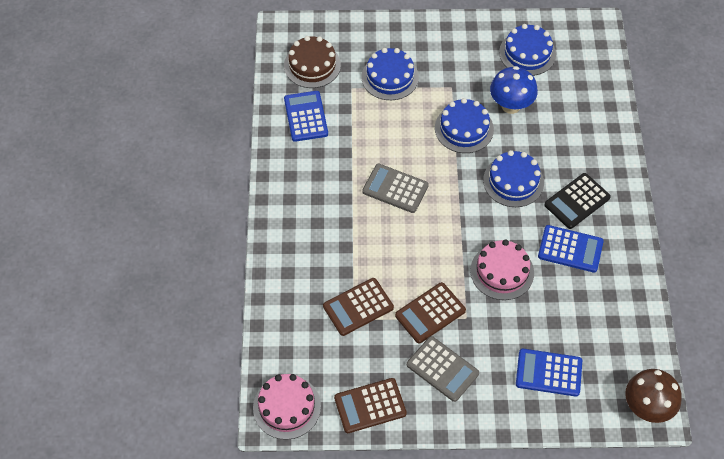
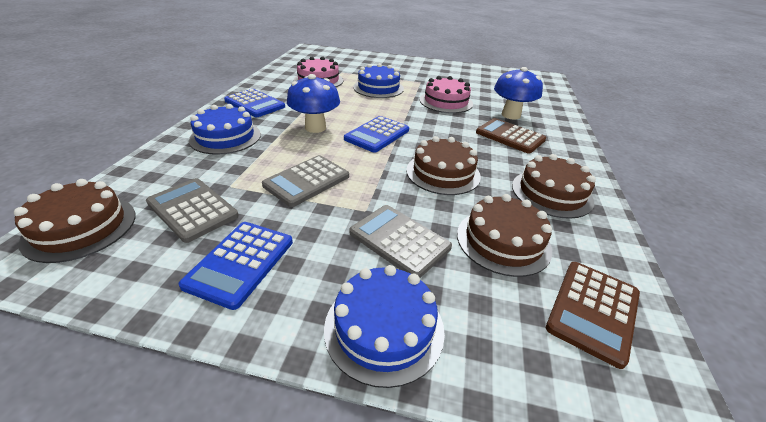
black calculator: [544,173,611,229] = 1 -> none = 0
blue cake: [361,48,419,100] [435,98,494,153] [483,150,544,207] [499,24,556,76] = 4 -> [189,104,261,155] [324,265,445,388] [354,63,404,98] = 3
blue mushroom: [490,66,538,114] = 1 -> [287,74,340,133] [494,67,543,120] = 2
brown cake: [284,36,341,88] = 1 -> [14,179,136,263] [406,136,481,195] [457,194,552,277] [512,154,596,219] = 4
brown calculator: [323,278,394,336] [334,378,407,433] [395,282,466,343] = 3 -> [476,118,546,154] [546,262,640,369] = 2
brown mushroom: [626,369,682,423] = 1 -> none = 0
grey calculator: [362,164,429,213] [407,336,479,402] = 2 -> [146,178,239,243] [262,155,349,207] [350,205,452,278] = 3

